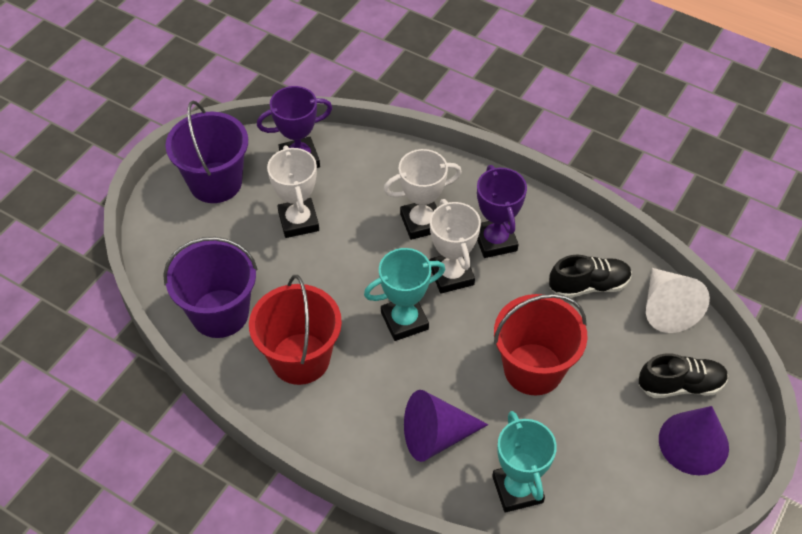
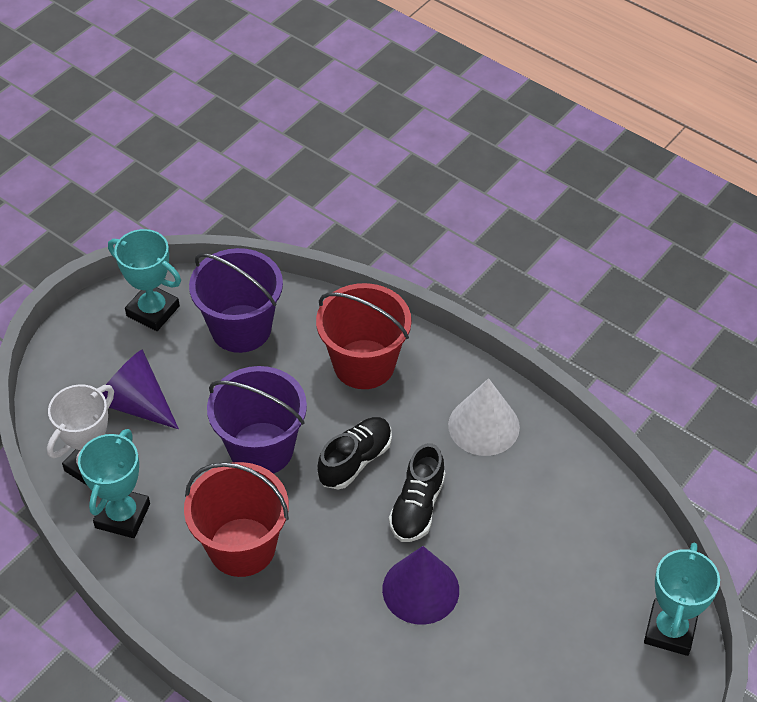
purple trophy: [257,86,332,168] [477,165,527,258] = 2 -> none = 0
turquoise trophy: [364,248,445,341] [492,411,557,513] = 2 -> [78,429,150,538] [108,229,181,331] [644,543,720,656] = 3
white trophy: [267,145,319,238] [384,149,462,240] [430,199,481,294] = 3 -> [47,384,114,485] = 1

